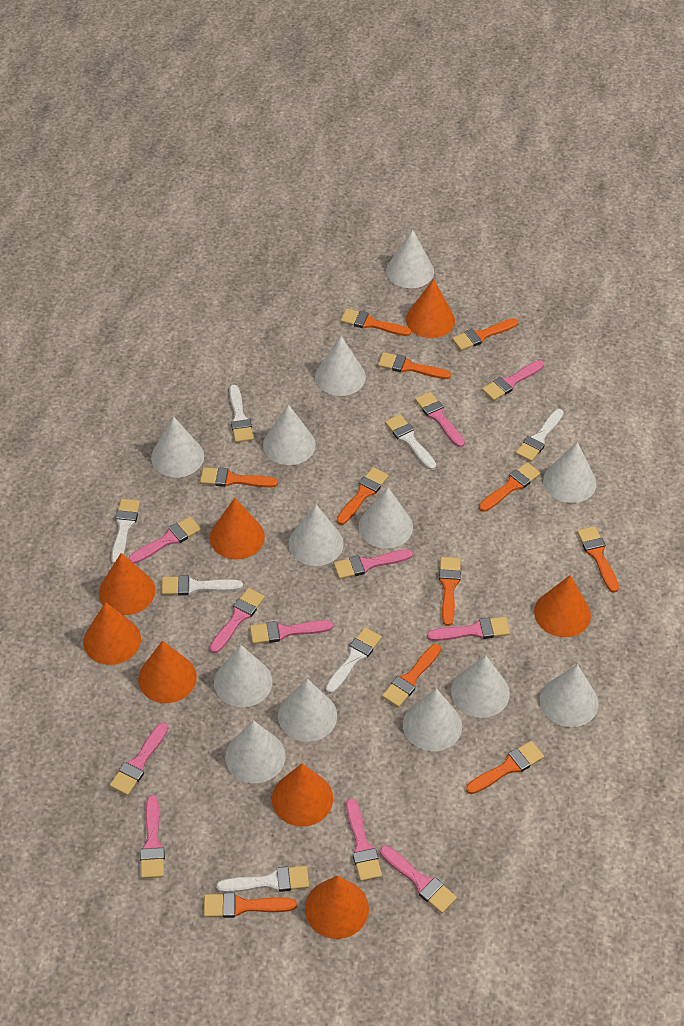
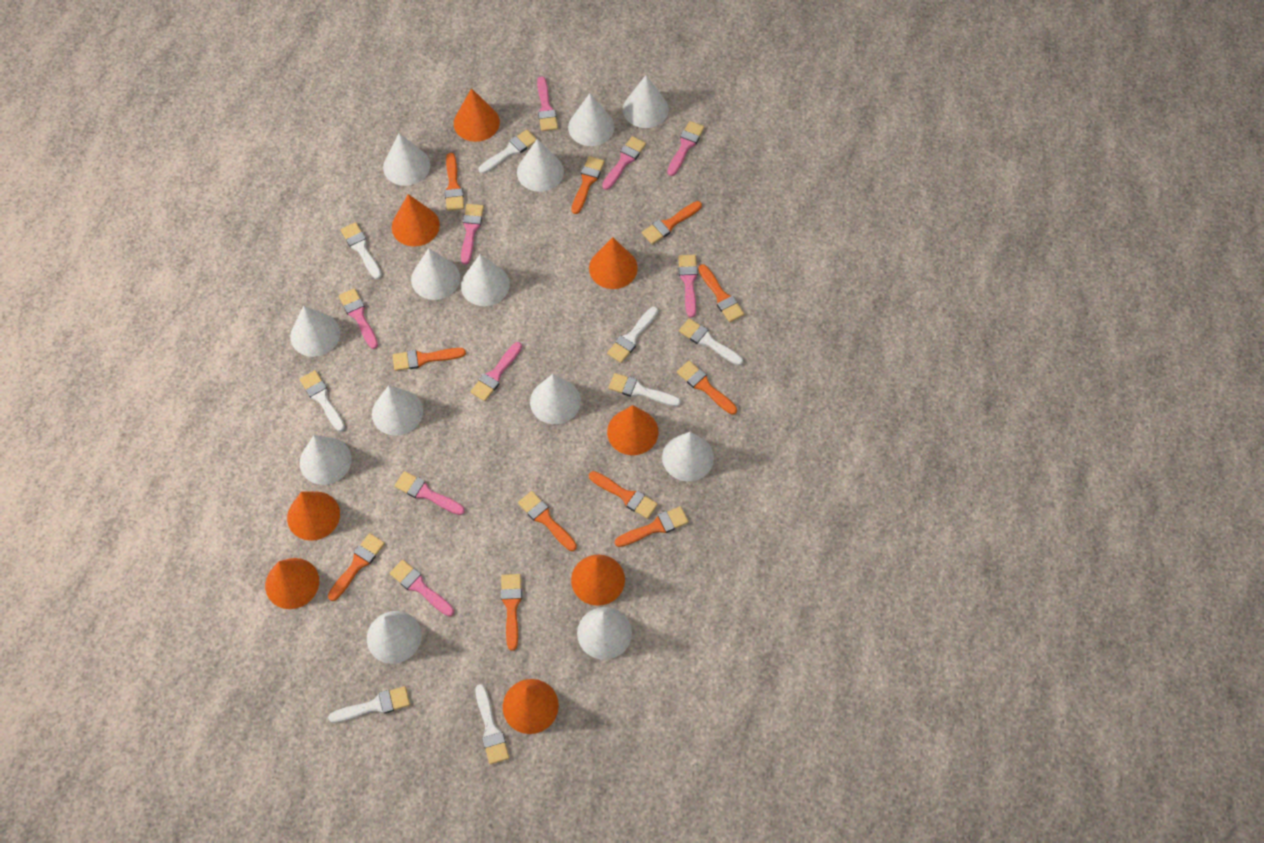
pink brush: [109,722,168,796] [128,516,201,564] [140,795,165,878] [210,588,265,653] [250,620,333,644] [334,549,413,579] [346,798,382,881] [380,846,457,913] [415,392,465,447] [427,617,510,641] [482,360,544,401] = 11 -> [339,288,378,349] [389,560,454,617] [395,471,465,515] [461,204,484,265] [470,342,522,401] [537,76,558,131] [602,136,646,190] [667,121,704,176] [678,255,698,317] = 9
white brush: [111,499,140,564] [161,575,243,596] [217,866,309,893] [229,385,254,443] [326,627,382,694] [385,414,436,470] [516,409,564,462] = 7 -> [300,370,345,432] [328,686,410,723] [341,222,382,279] [475,684,509,764] [479,130,537,174] [607,306,658,363] [608,373,681,407] [679,318,743,366] = 8

